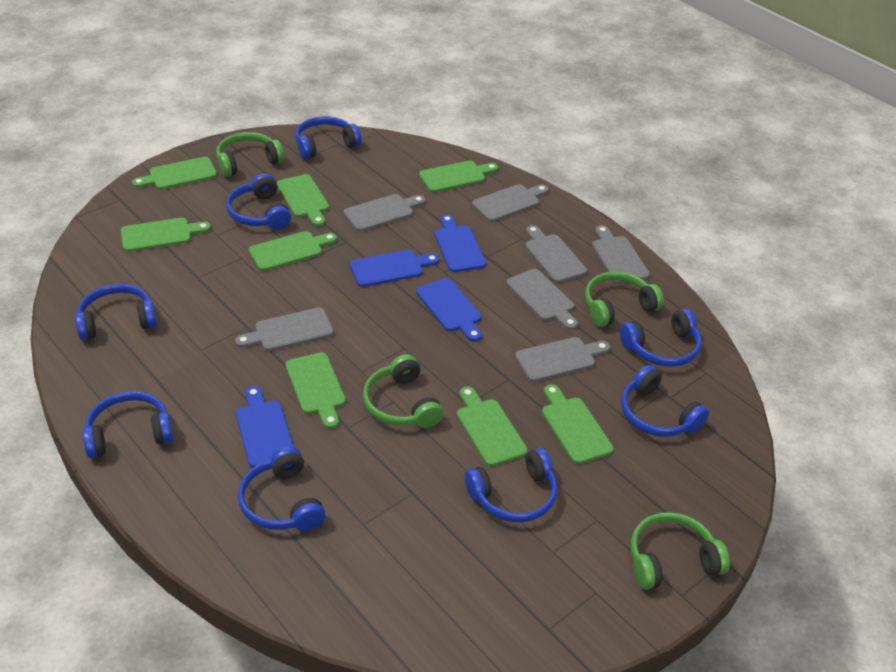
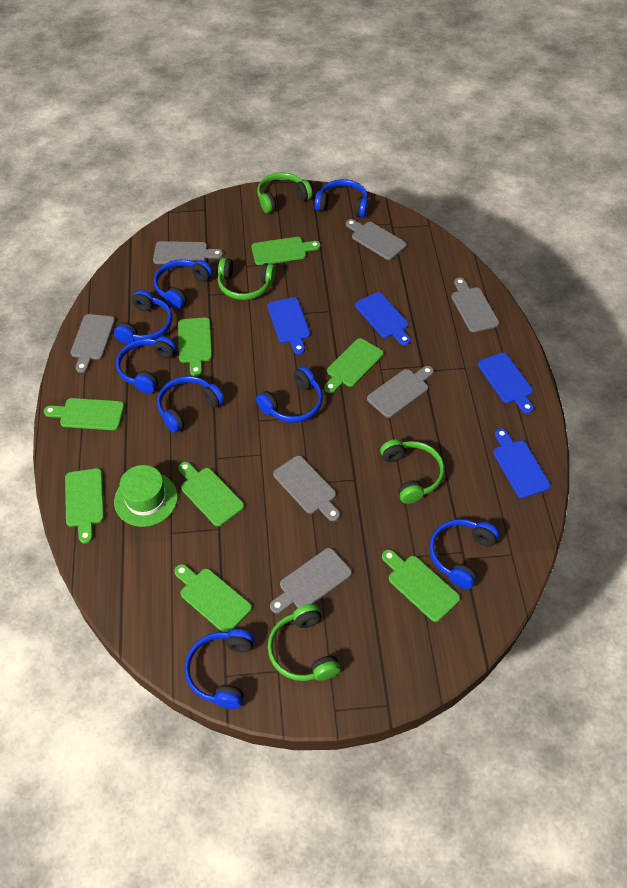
green hat: none = 0 -> [114,465,178,527] = 1

